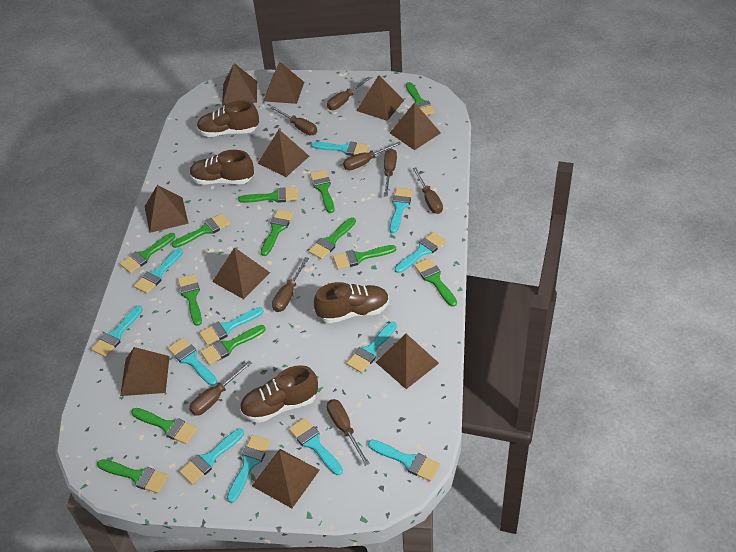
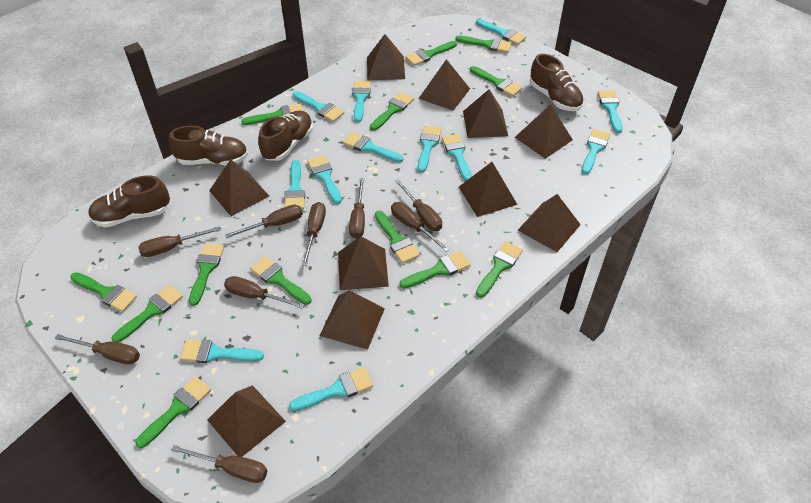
brown screwdriver: [189,361,252,416] [271,106,317,135] [272,257,309,312] [327,77,371,110] [327,399,370,466] [343,141,401,170] [384,149,397,197] [412,168,443,214] = 8 -> [54,334,140,365] [138,226,221,257] [171,445,267,483] [224,276,305,309] [225,205,303,238] [302,202,326,266] [349,178,365,239] [391,202,450,252] [395,179,442,231] = 9

